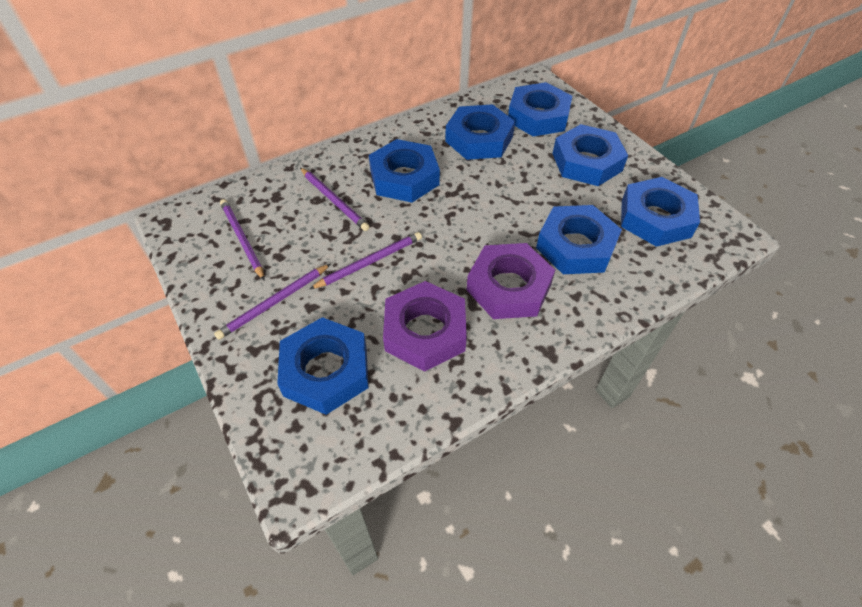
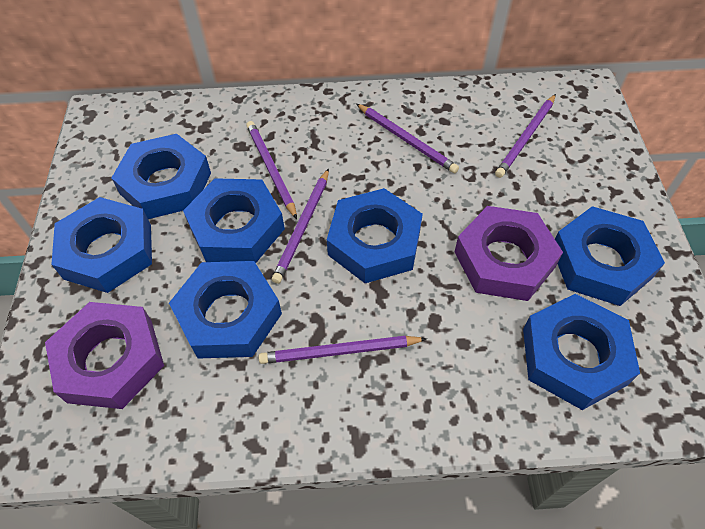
purple pencil: [214,264,330,340] [220,199,265,281] [300,168,370,231] [310,232,422,289] = 4 -> [246,121,297,219] [259,336,427,364] [272,168,329,284] [357,104,459,173] [495,94,556,178] = 5

